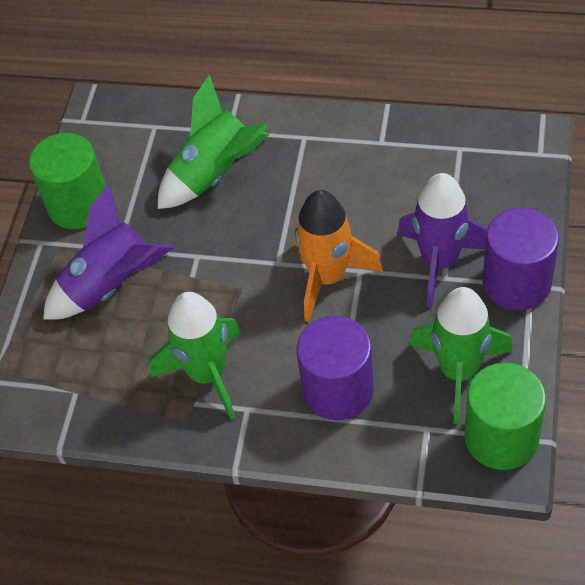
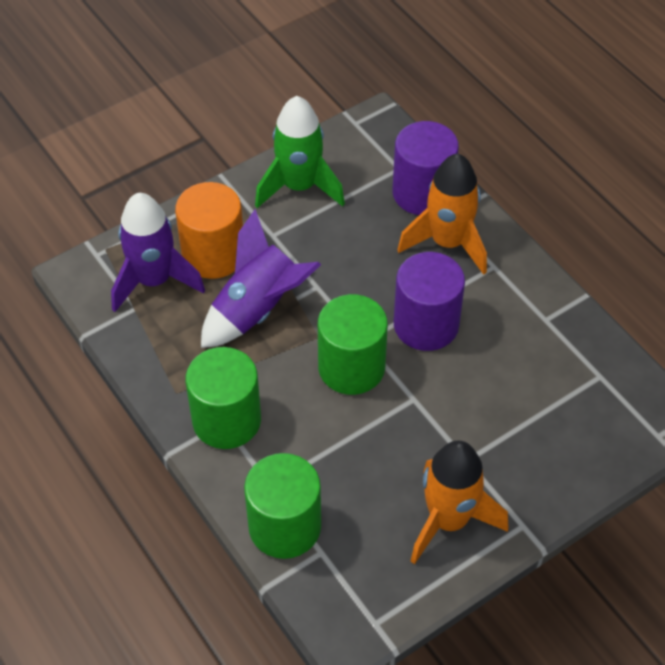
green cylinder: [29,133,106,229] [464,363,546,470] = 2 -> [185,347,261,449] [244,453,321,559] [318,294,388,395] = 3
green rocket: [150,292,241,420] [158,75,270,209] [409,287,512,424] = 3 -> [255,96,345,208] = 1
orange cylinder: none = 0 -> [175,182,243,279] = 1
orange rocket: [294,190,383,322] = 1 -> [397,154,487,275] [411,440,508,564] = 2

